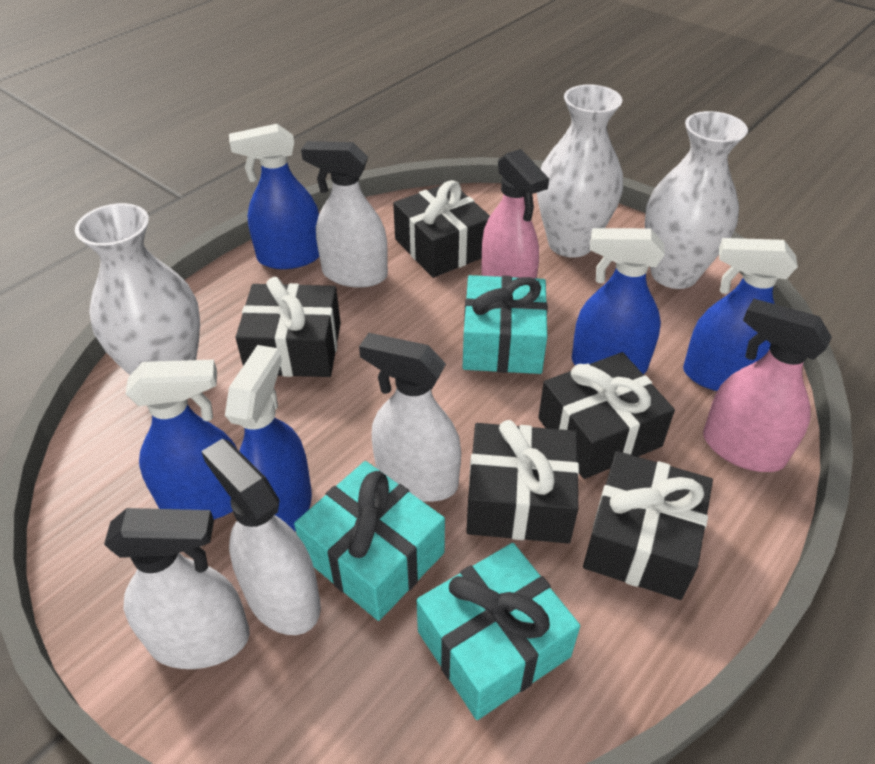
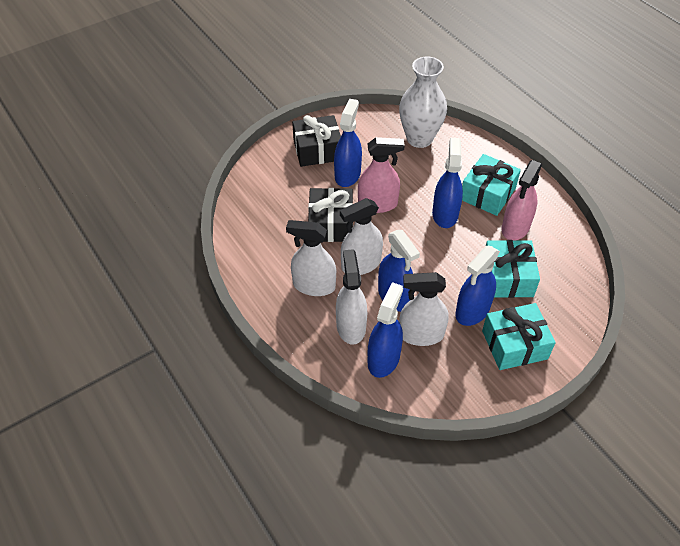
black gift: [236,277,341,377] [393,180,490,278] [466,420,579,543] [538,352,675,479] [583,451,713,600] = 5 -> [292,115,341,167] [308,188,353,242] = 2
white vase: [75,203,200,375] [537,84,623,257] [645,111,748,289] = 3 -> [399,56,447,148] = 1

